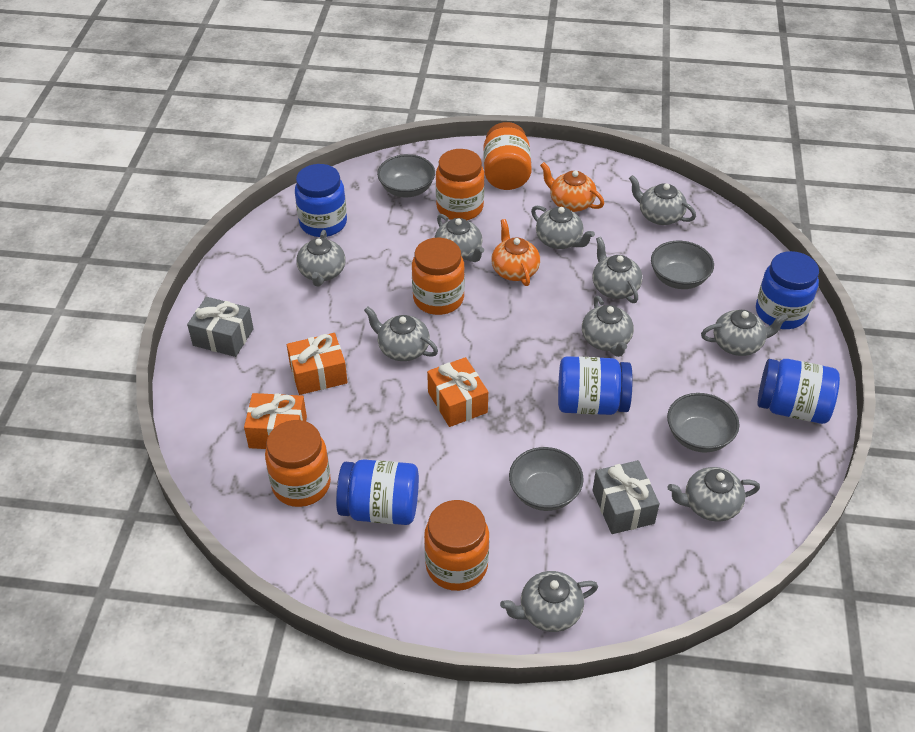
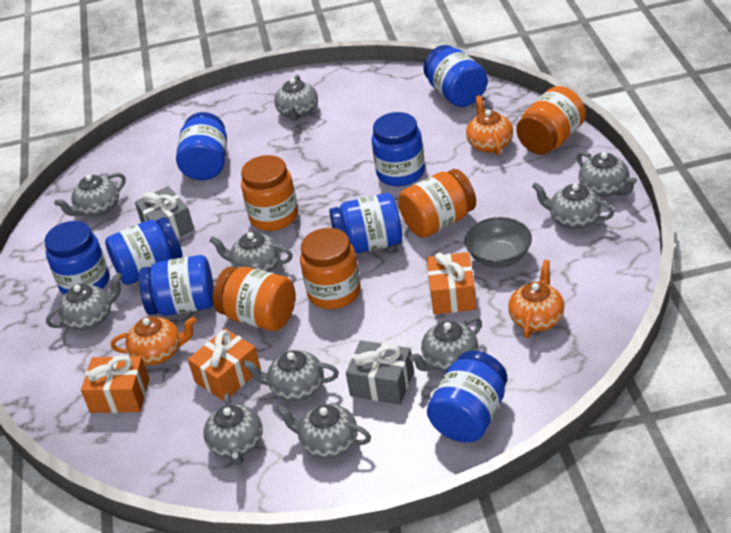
blue jar: [295,164,347,237] [336,459,419,525] [558,356,633,415] [756,251,819,329] [758,359,840,424] = 5 -> [44,221,109,295] [105,217,183,285] [139,255,214,316] [176,112,227,180] [329,193,402,254] [371,112,425,186] [423,45,488,107] [427,351,507,443] = 8
grey bowl: [377,154,435,197] [509,447,584,511] [651,241,714,289] [667,393,739,453] = 4 -> [465,217,532,268] = 1
orange teapot: [491,219,540,286] [540,162,604,212] = 2 -> [111,317,196,365] [466,95,513,155] [508,260,565,338] = 3

